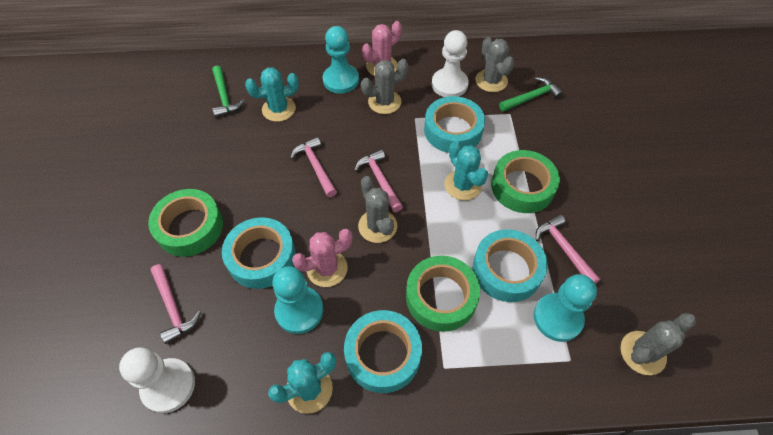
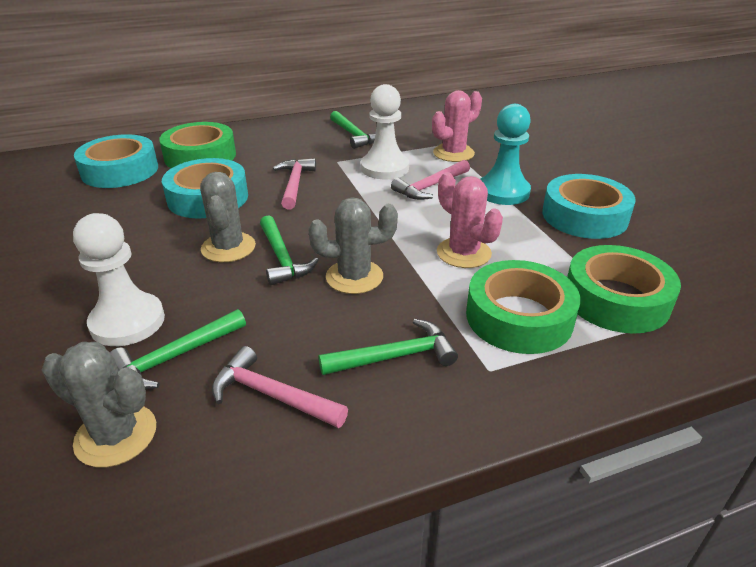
green hammer: [212,66,245,118] [499,77,563,112] = 2 -> [110,309,246,389] [260,215,319,285] [319,319,458,375] [330,111,375,149] = 4
grey cactus: [358,176,397,243] [361,59,408,114] [475,37,514,92] [621,313,696,375] = 4 -> [42,342,156,467] [200,172,256,262] [308,197,398,294] = 3
pink hammer: [151,264,201,344] [290,137,337,197] [354,149,403,212] [536,214,600,284] = 4 -> [212,346,348,428] [273,158,316,209] [391,160,470,200] = 3
turquoise cactus: [245,68,299,122] [268,352,336,414] [444,141,488,200] = 3 -> none = 0
turquoise pawn: [272,266,324,334] [323,26,359,94] [533,274,597,342] = 3 -> [481,104,531,205] = 1
turquoise tape: [222,217,296,289] [344,310,422,393] [424,96,485,153] [473,229,548,302] = 4 -> [74,134,158,188] [162,158,248,218] [542,174,636,239] = 3

